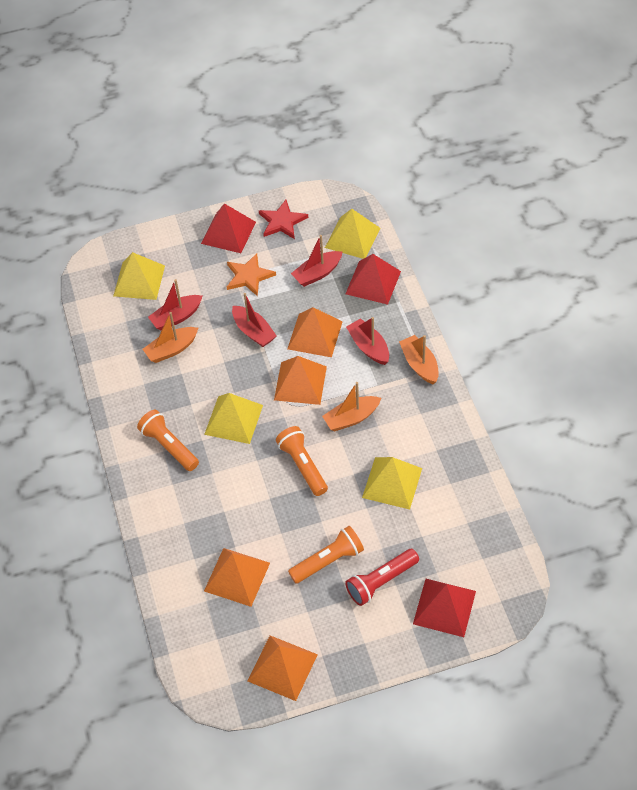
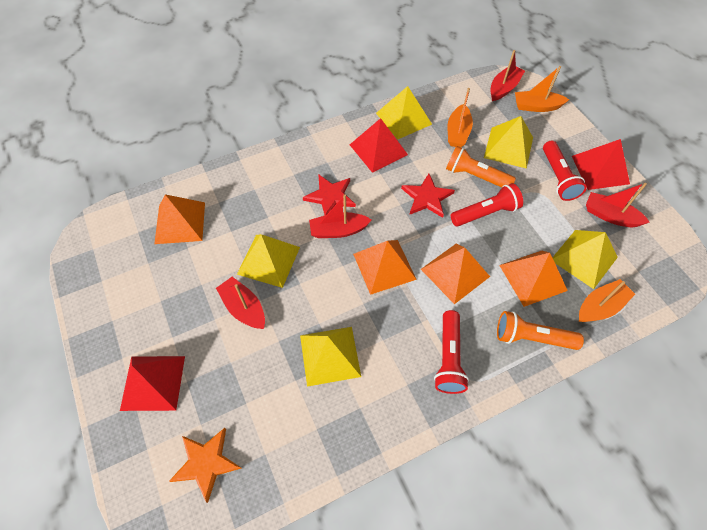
orange flashlight: [137,410,199,471] [276,426,328,496] [288,526,364,584] = 3 -> [446,146,516,187] [497,311,584,350] = 2
red flashlight: [345,549,419,606] = 1 -> [434,310,469,394] [451,183,523,227] [543,141,587,201] = 3
red star: [259,200,308,239] = 1 -> [303,174,356,215] [401,173,455,218] = 2
yellow pyramid: [113,252,165,300] [204,393,263,444] [325,209,380,259] [362,457,422,509] = 4 -> [237,234,300,288] [300,327,361,387] [376,86,432,140] [484,116,533,169] [552,230,618,289] = 5

